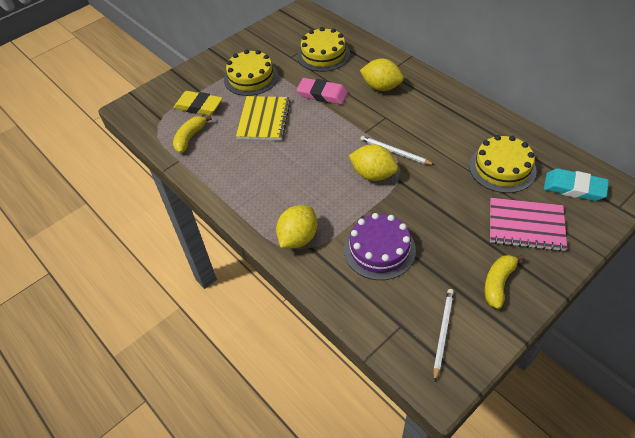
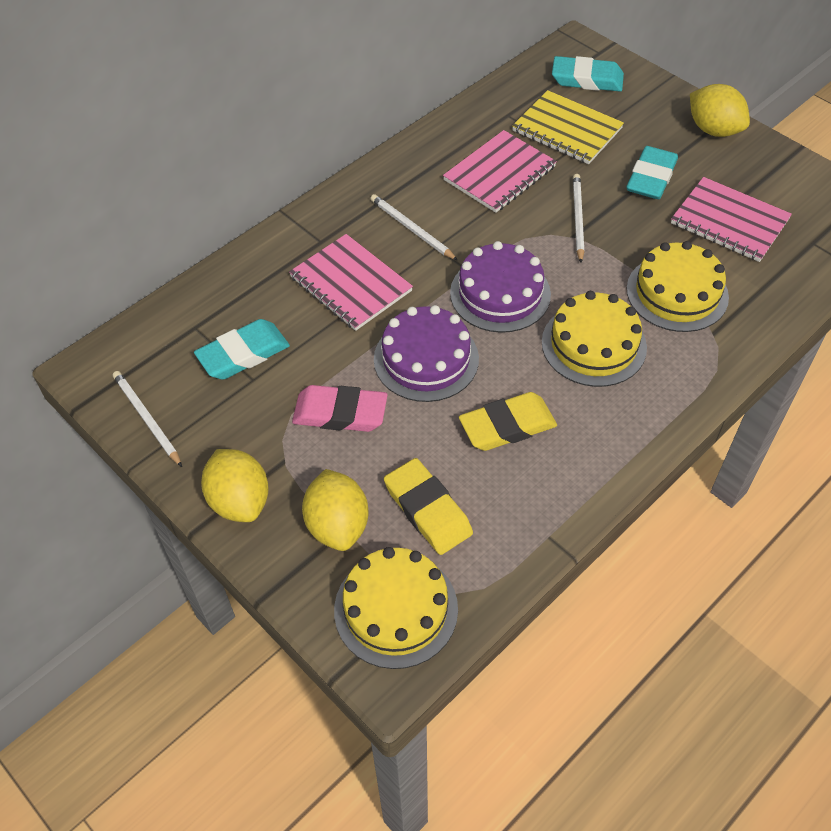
pink notebook: [490,198,567,251] = 1 -> [289,234,413,331] [443,130,557,213] [671,177,792,262] = 3
purple cake: [344,213,416,280] = 1 -> [374,305,479,402] [450,241,551,333] = 2
turquoise eraser: [544,168,609,201] = 1 -> [194,319,290,379] [552,56,624,92] [626,146,678,199] = 3
white pencil: [360,136,434,165] [433,289,454,382] = 2 -> [113,371,182,467] [370,194,458,261] [573,174,584,263] = 3
yellow banana: [173,115,212,153] [484,254,525,309] = 2 -> none = 0
yellow eraser: [173,91,223,116] = 1 -> [384,458,473,555] [459,392,557,451] = 2

